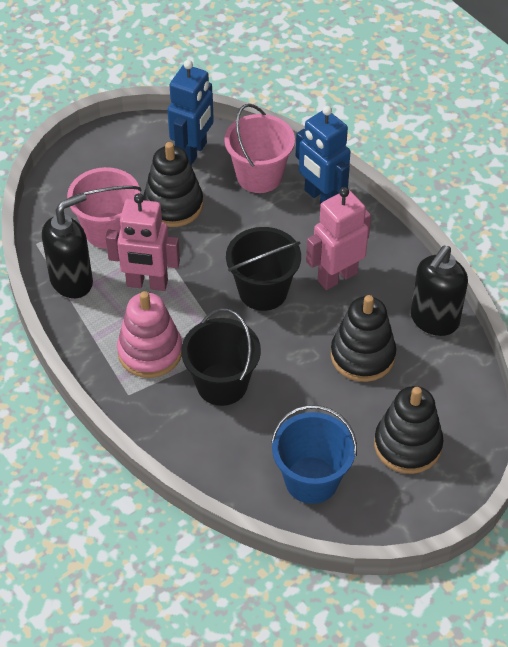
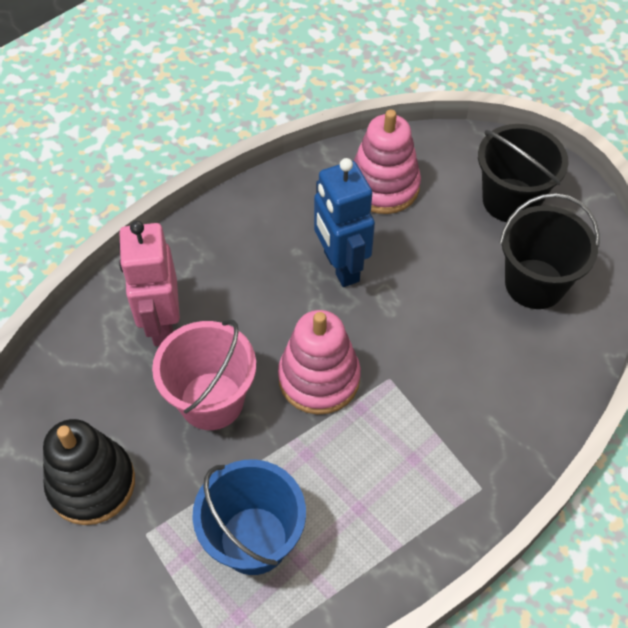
black soap dispenser: [42,193,93,298] [411,246,468,336] = 2 -> none = 0
black stacking toy: [143,142,203,227] [331,295,396,382] [374,386,444,474] = 3 -> [43,419,135,525] = 1
blue robot: [168,60,214,165] [296,106,351,204] = 2 -> [314,158,375,287] = 1
pink bucket: [67,167,141,249] [224,104,295,193] = 2 -> [152,320,256,430] = 1
pink robot: [106,193,180,291] [306,187,371,290] = 2 -> [118,221,180,346] = 1
pink stacking toy: [117,291,182,378] = 1 -> [278,310,361,415] [353,110,421,214] = 2

